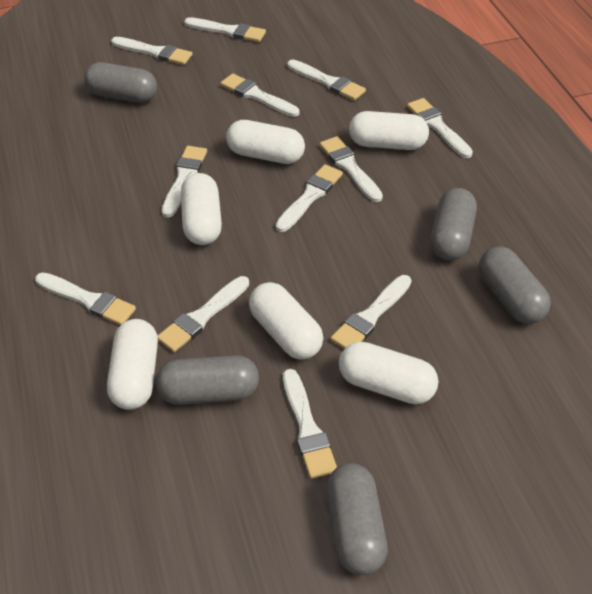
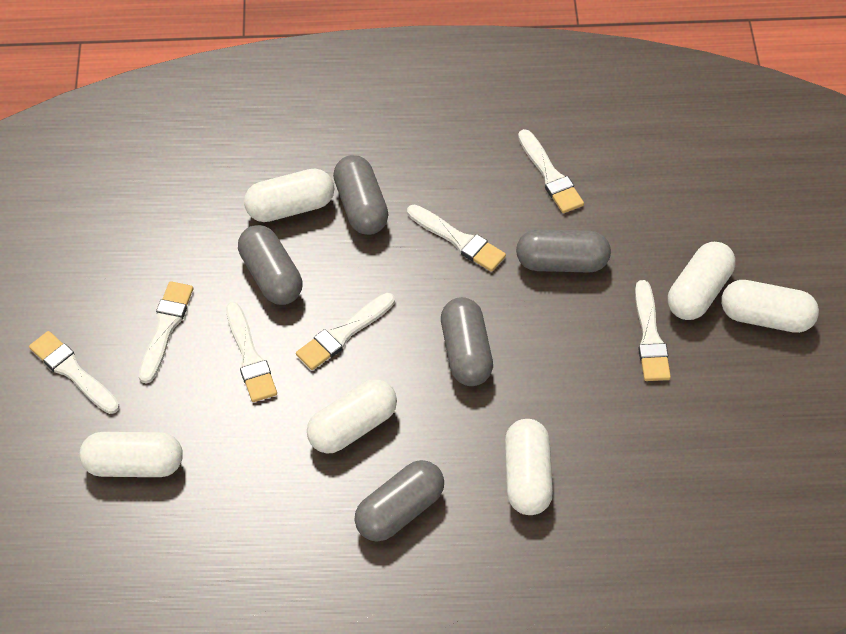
white brush: [35,272,136,325] [111,37,193,65] [158,276,249,352] [162,146,207,218] [184,17,266,42] [221,73,299,117] [275,164,343,232] [283,369,337,479] [287,60,366,101] [320,136,383,202] [331,275,412,349] [407,98,473,158] = 12 -> [29,331,119,414] [139,281,193,384] [226,302,277,402] [296,293,395,370] [407,204,506,272] [518,129,584,213] [635,280,671,381] = 7

